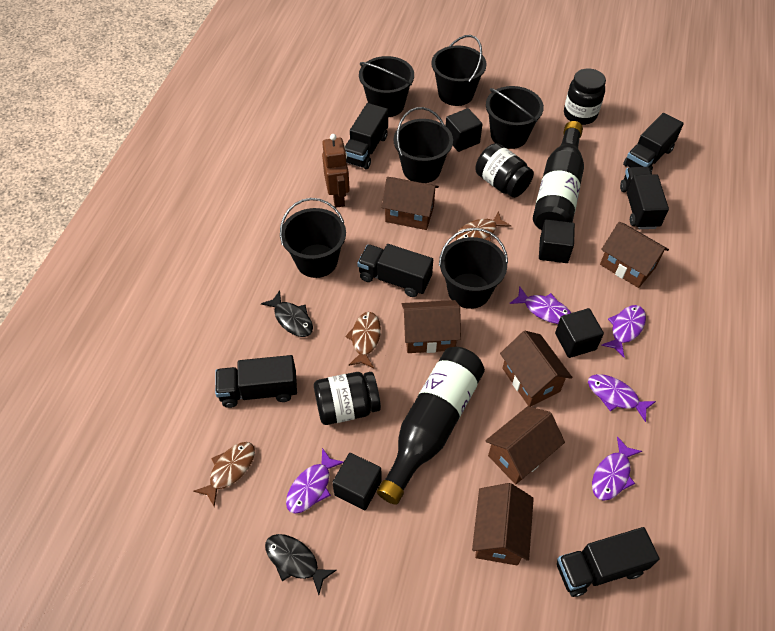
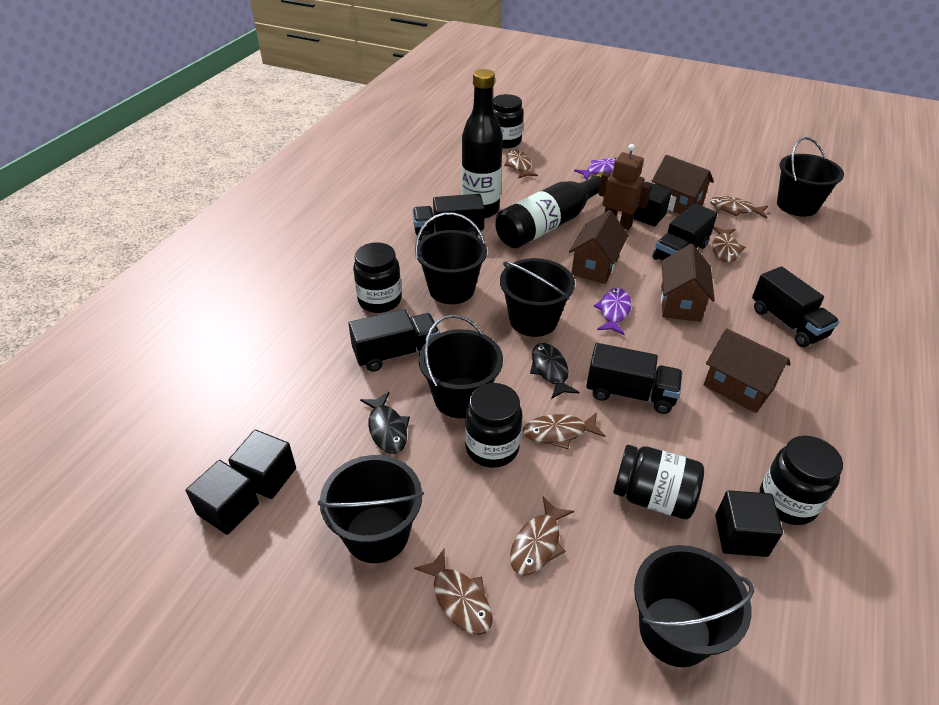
black jar: [314,372,381,425] [475,143,534,198] [564,68,606,125] = 3 -> [353,242,402,313] [465,383,523,468] [493,94,523,149] [613,445,704,519] [760,436,843,525] = 5
black truck: [215,355,297,408] [345,103,388,169] [357,244,433,297] [557,527,660,597] [620,167,669,229] [623,113,684,172] = 6 -> [348,309,440,372] [412,194,485,241] [586,343,683,414] [653,203,717,261] [752,266,839,347] = 5
brown fish: [193,442,255,507] [345,312,381,368] [455,211,511,242] = 3 -> [414,549,493,635] [504,150,538,179] [510,496,574,576] [523,412,605,449] [710,196,768,218] [712,226,745,263] = 6
brown house: [381,177,439,230] [402,300,461,353] [472,483,534,565] [485,406,565,484] [500,331,572,407] [600,222,669,288] = 6 -> [569,210,629,284] [652,155,714,214] [661,244,715,322] [703,328,791,413] = 4
purple fish: [286,448,344,514] [509,286,571,324] [588,374,656,422] [592,436,642,501] [601,305,646,357] = 5 -> [574,158,616,180] [594,288,631,335] = 2

